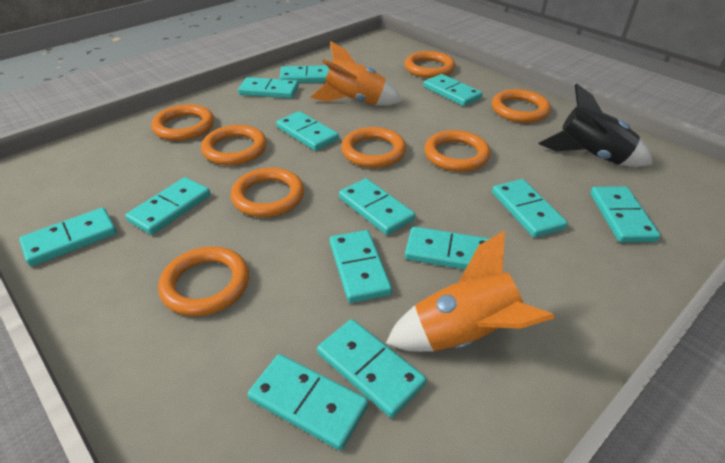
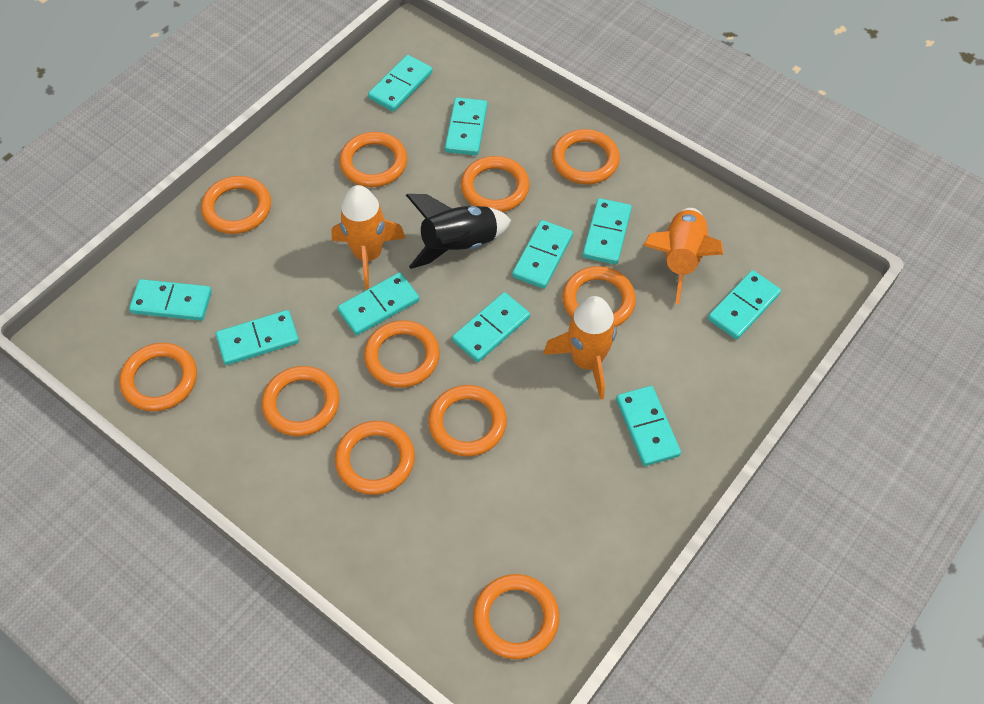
orange ring: [151,104,214,141] [158,246,249,316] [201,125,267,165] [231,167,304,217] [341,127,406,168] [405,51,455,78] [424,130,490,172] [492,89,551,123] = 8 -> [119,343,197,411] [201,176,271,234] [262,366,340,436] [335,421,415,495] [339,132,407,187] [364,320,440,388] [428,385,507,457] [461,156,530,212] [473,574,559,659] [552,129,620,184] [562,266,636,326] = 11
orange rocket: [310,41,402,106] [386,230,555,352] = 2 -> [332,185,405,290] [543,296,617,400] [643,208,723,304] = 3
turquoise domino: [19,208,117,266] [125,177,211,235] [238,77,299,98] [248,354,368,450] [276,111,339,151] [279,65,329,83] [317,319,426,418] [330,230,392,303] [339,178,415,235] [405,226,490,270] [423,74,483,106] [492,179,568,238] [590,186,660,242] = 13 -> [129,279,212,321] [216,310,299,365] [337,272,419,335] [368,55,433,112] [445,97,487,155] [452,292,530,362] [512,220,573,289] [582,198,632,264] [616,386,681,466] [708,270,781,339] = 10

